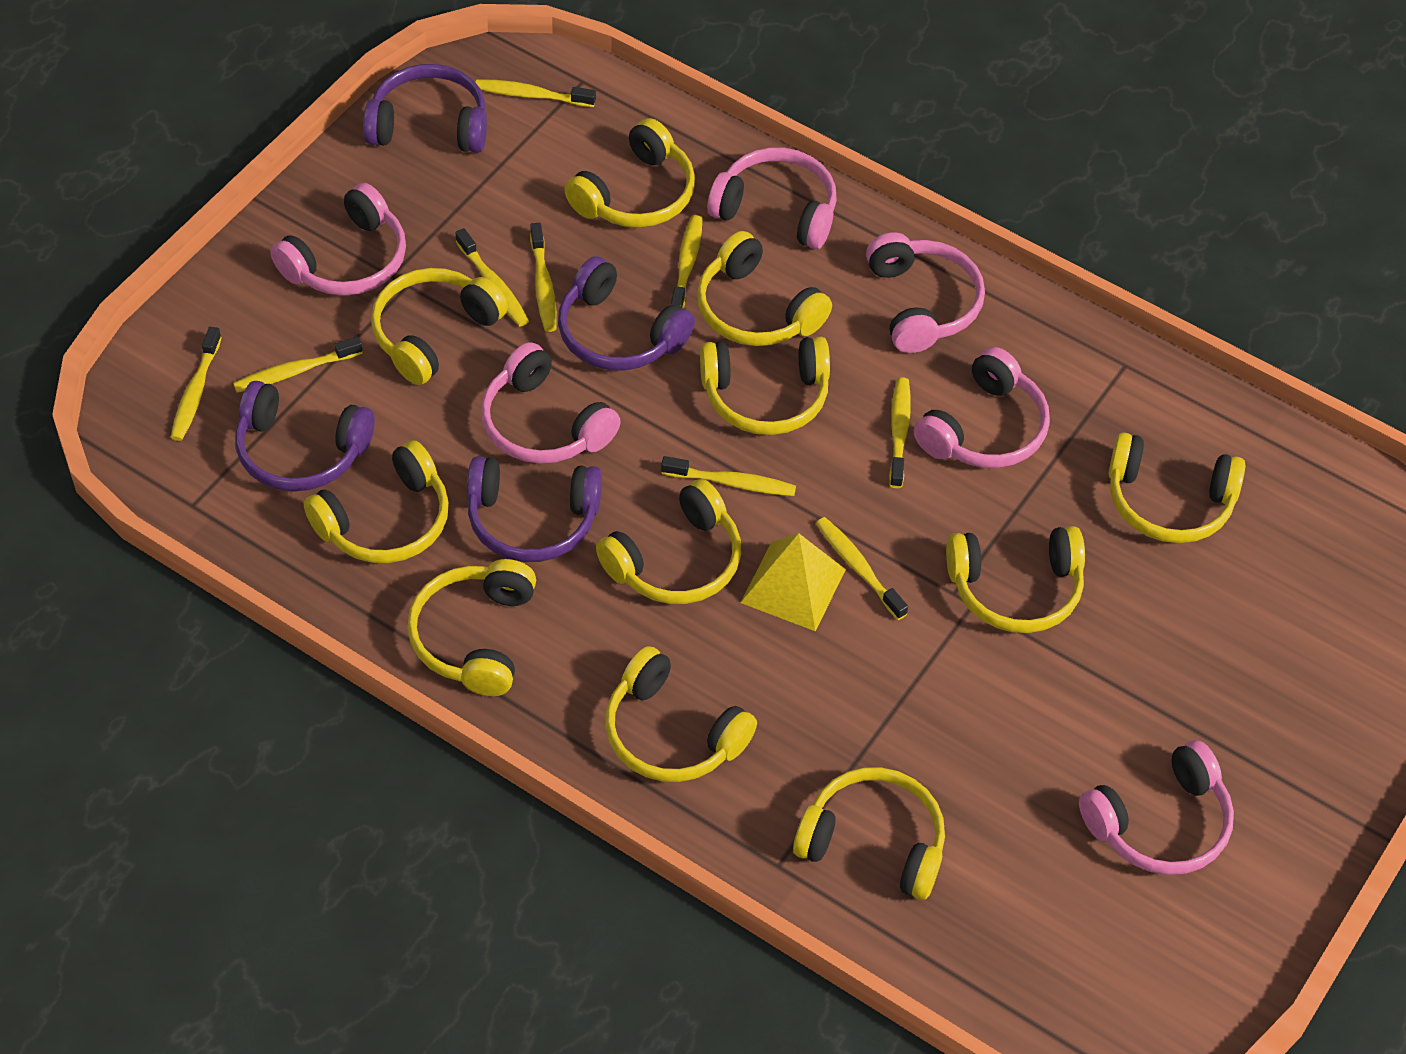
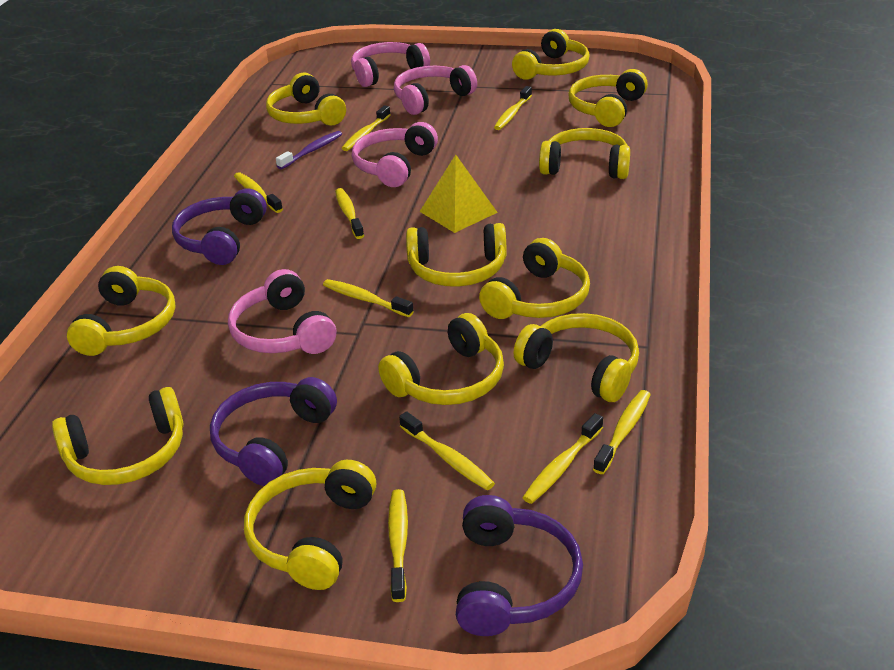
pink headphones: [270,183,406,296] [481,342,621,464] [707,147,837,249] [866,232,985,353] [914,347,1050,468] [1079,740,1234,875] = 6 -> [228,269,336,354] [351,42,430,87] [352,122,438,187] [394,65,477,115] = 4
purple headphones: [235,381,375,491] [363,64,487,153] [467,456,602,562] [558,256,695,371] = 4 -> [172,188,267,265] [210,377,337,486] [456,495,583,636] = 3
purple toothbrush: none = 0 -> [276,131,342,169] = 1

